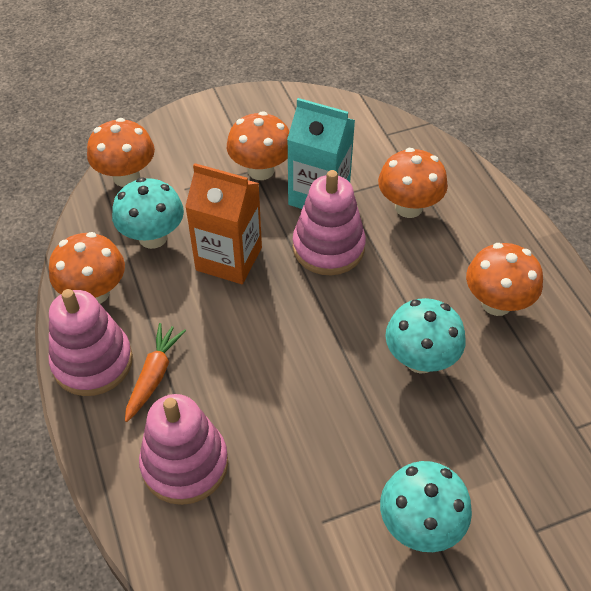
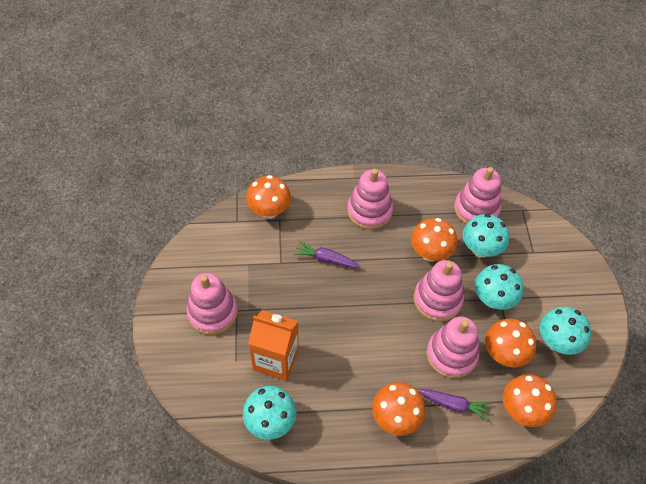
orange carrot: [125,323,186,422] = 1 -> none = 0
pink stacking toy: [49,289,133,396] [139,394,228,505] [293,170,366,275] = 3 -> [187,273,238,335] [347,169,393,230] [414,260,464,322] [426,317,479,379] [454,167,501,224] = 5
purple carrot: none = 0 -> [294,241,360,268] [417,389,492,421] = 2
turquoise carton: [287,98,355,209] = 1 -> none = 0
turquoise mushroom: [112,177,184,249] [380,461,472,552] [385,298,466,374] = 3 -> [243,386,296,440] [463,214,509,258] [475,264,523,310] [540,307,591,355] = 4

